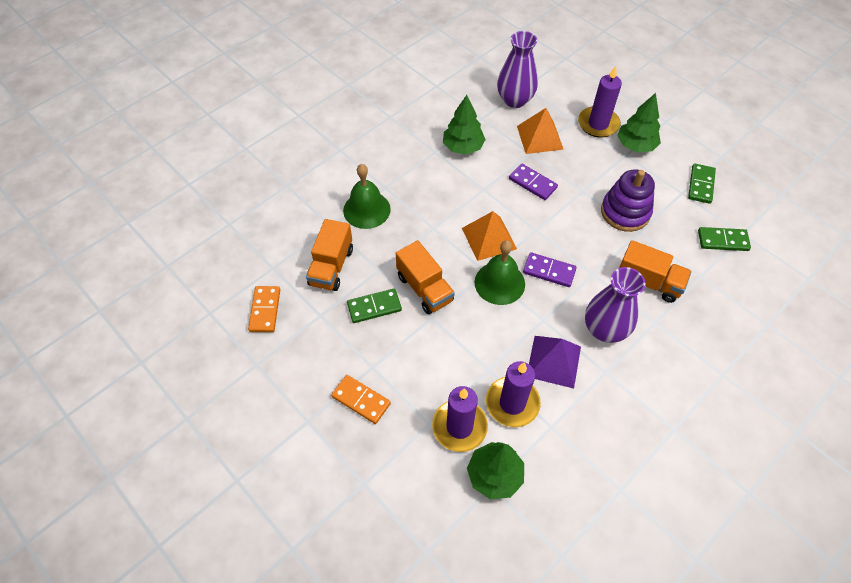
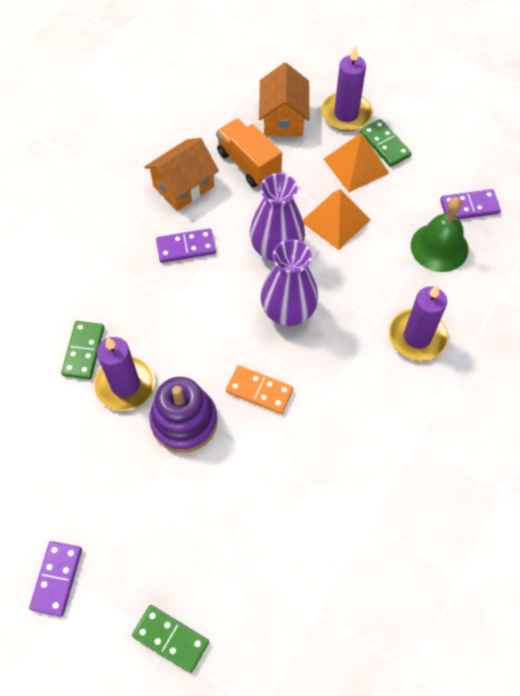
green bell: [343,164,391,229] [475,240,525,305] = 2 -> [411,197,468,272] = 1
green tree: [443,95,486,155] [467,442,524,500] [617,93,661,153] = 3 -> none = 0
orange domino: [248,286,280,332] [331,375,391,424] = 2 -> [226,365,293,414] = 1
orange house: none = 0 -> [144,138,219,211] [259,63,309,136] = 2
orange truck: [306,219,353,291] [396,240,455,314] [619,240,692,303] = 3 -> [216,118,282,187] = 1
purple domino: [509,163,558,200] [523,252,577,287] = 2 -> [29,541,82,617] [156,228,216,263] [440,189,501,219] = 3
purple pyramid: [529,336,581,388] = 1 -> none = 0

